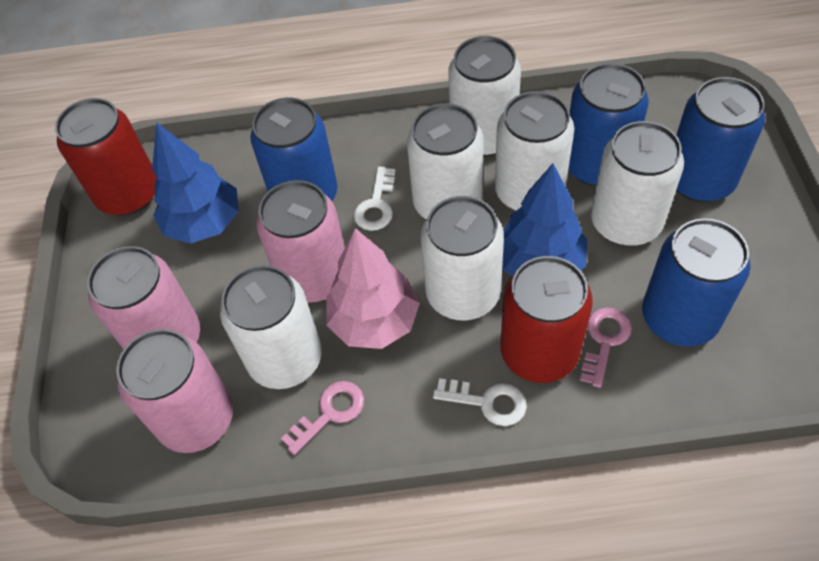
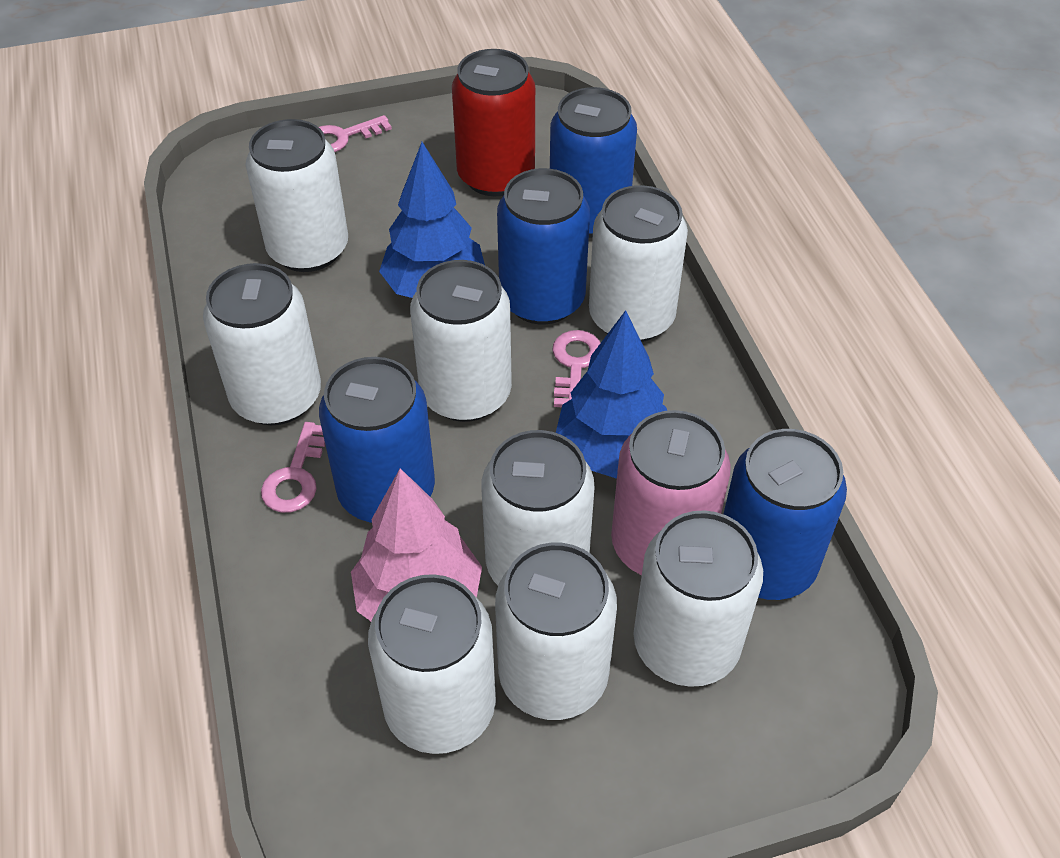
pink can: [87,246,200,349] [116,329,233,453] [256,180,345,303] = 3 -> [611,410,731,575] = 1
pink key: [281,381,364,455] [580,307,632,388] = 2 -> [261,422,325,513] [319,115,392,152] [552,330,600,407] = 3
red can: [55,98,157,216] [501,256,593,383] = 2 -> [452,49,535,196] = 1
white can: [220,265,322,389] [407,103,484,220] [421,196,504,320] [448,36,521,157] [495,91,574,211] [591,121,684,246] = 6 -> [203,263,321,425] [246,119,348,272] [368,574,496,754] [410,260,512,422] [481,430,595,585] [495,543,617,720] [589,185,688,342] [633,510,763,687] = 8
white key: [354,167,396,231] [433,378,527,426] = 2 -> none = 0

